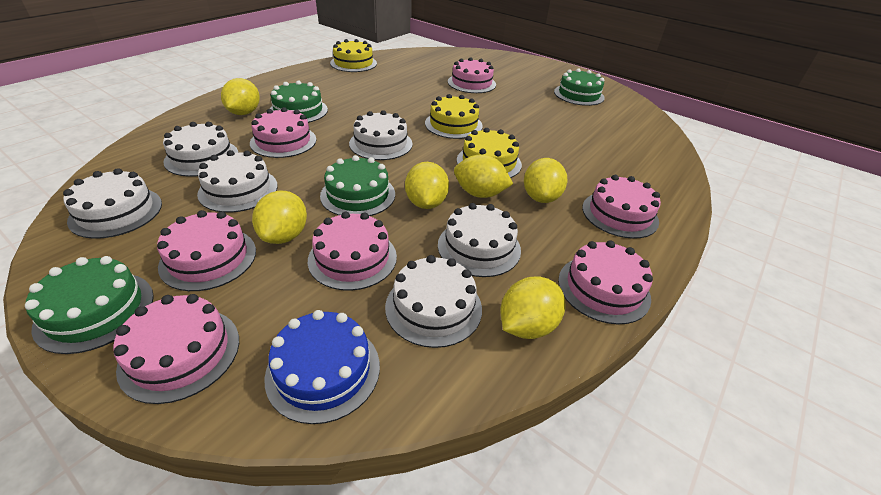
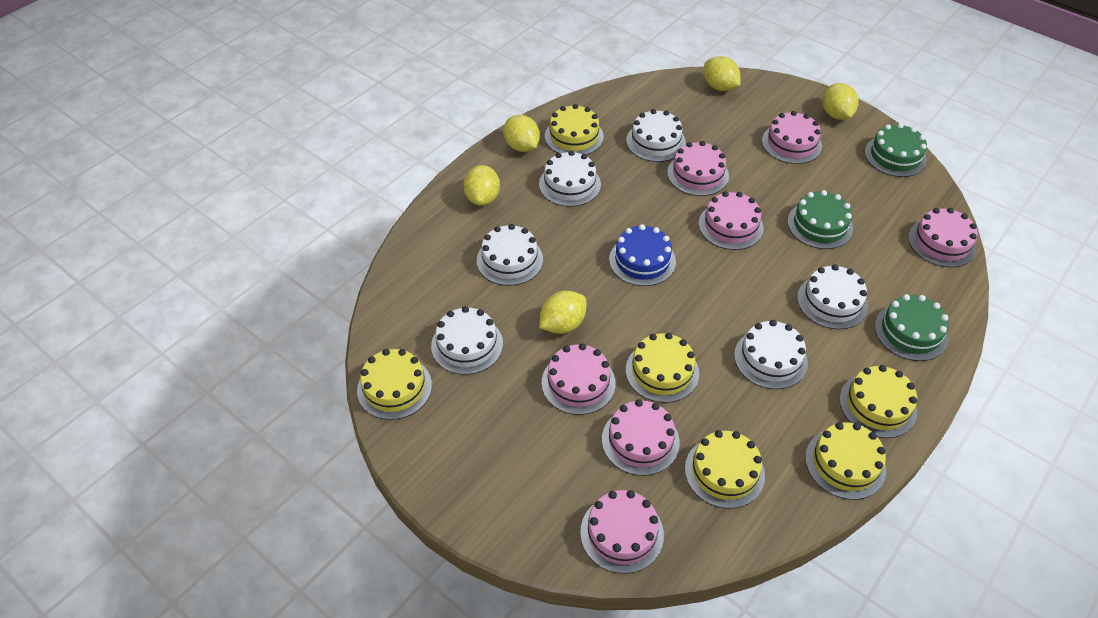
green cake: [25,256,154,354] [270,80,328,123] [320,155,395,216] [554,68,605,106] = 4 -> [787,190,853,249] [865,123,927,177] [875,294,949,361] = 3
yellow cake: [330,39,377,72] [425,94,483,139] [457,128,522,178] = 3 -> [357,349,432,420] [545,104,604,155] [626,333,699,403] [685,430,765,508] [805,422,886,500] [839,365,917,438] = 6
yellow lemon: [221,78,260,115] [252,191,307,244] [405,162,449,209] [454,154,513,198] [500,276,565,339] [524,158,567,203] = 6 -> [463,165,500,206] [503,115,540,152] [539,291,586,334] [704,56,740,91] [823,83,859,120] = 5

